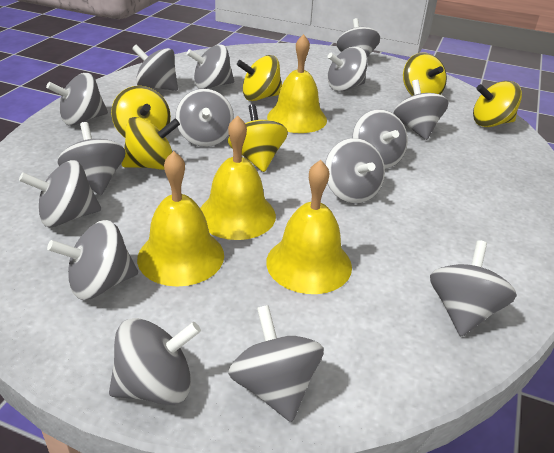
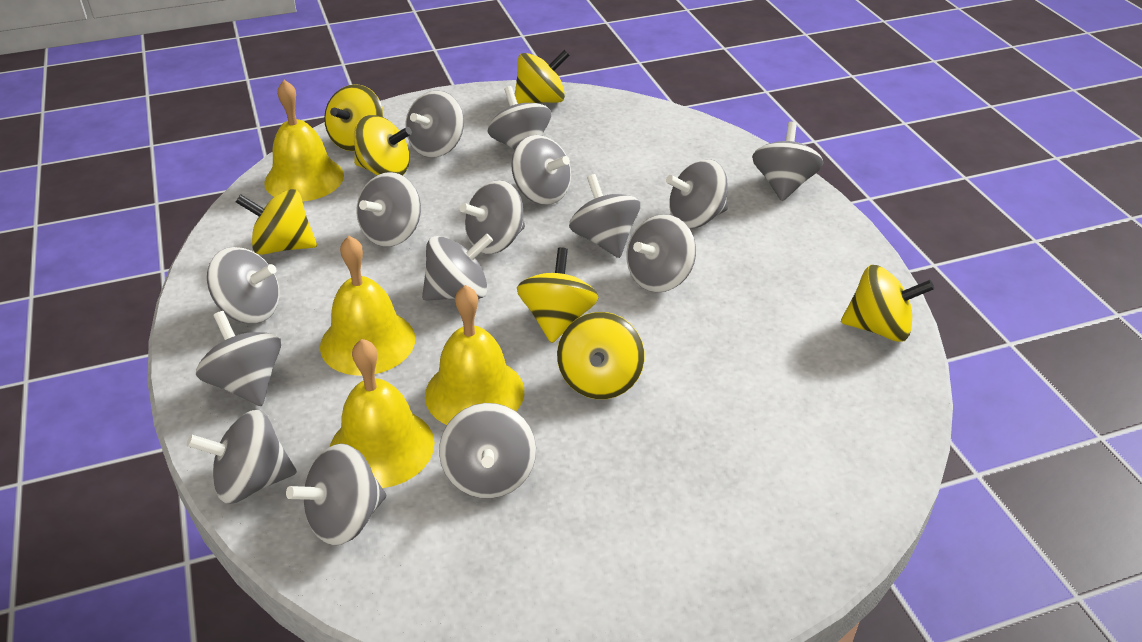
yellow spinning top: [111,86,171,137] [122,117,180,170] [228,104,288,172] [237,55,282,101] [403,52,447,96] [473,81,522,127] = 6 -> [236,189,317,255] [324,84,384,151] [354,115,412,175] [515,50,570,104] [517,247,598,343] [557,312,645,399] [841,265,934,342] = 7

